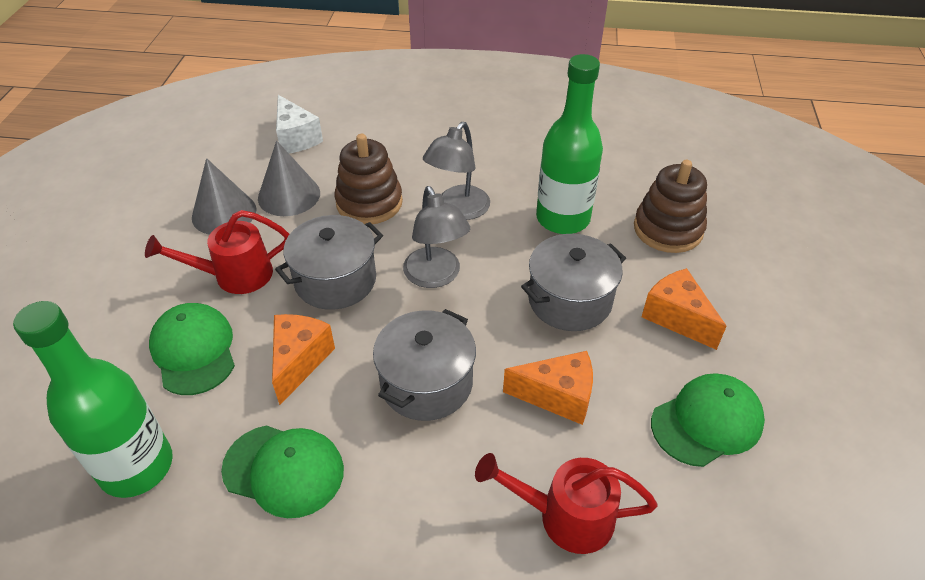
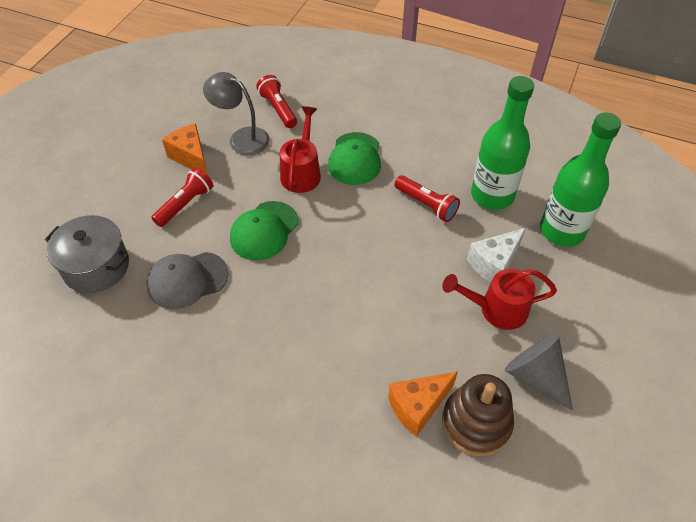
brown stacking toy: [335,134,403,224] [634,160,707,253] = 2 -> [442,374,514,456] = 1
green cap: [149,303,235,395] [221,425,344,518] [651,373,765,467] = 3 -> [230,201,299,261] [328,132,381,185] = 2
grey cap: none = 0 -> [146,252,229,309] = 1
grey cone: [192,158,256,235] [258,140,320,216] = 2 -> [505,335,573,411] = 1
grey lamp: [403,186,470,288] [423,122,490,220] = 2 -> [203,72,270,155] = 1
grey pot: [275,215,383,310] [373,309,476,421] [521,234,626,331] = 3 -> [45,215,129,293] = 1
orange cheese: [272,314,335,405] [503,351,593,425] [642,268,727,350] = 3 -> [162,124,208,175] [388,371,458,437] = 2
red flashlight: none = 0 -> [151,168,213,227] [256,75,297,128] [394,175,460,222] = 3

